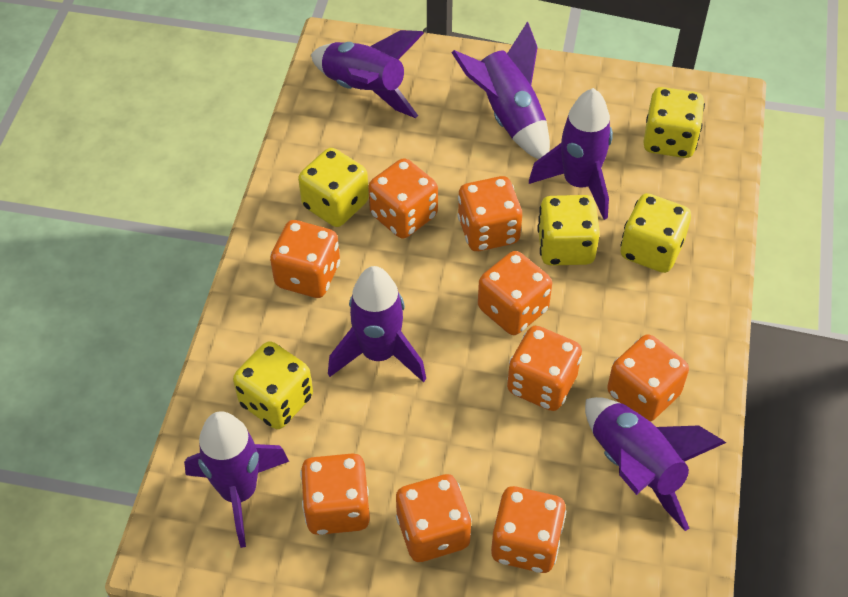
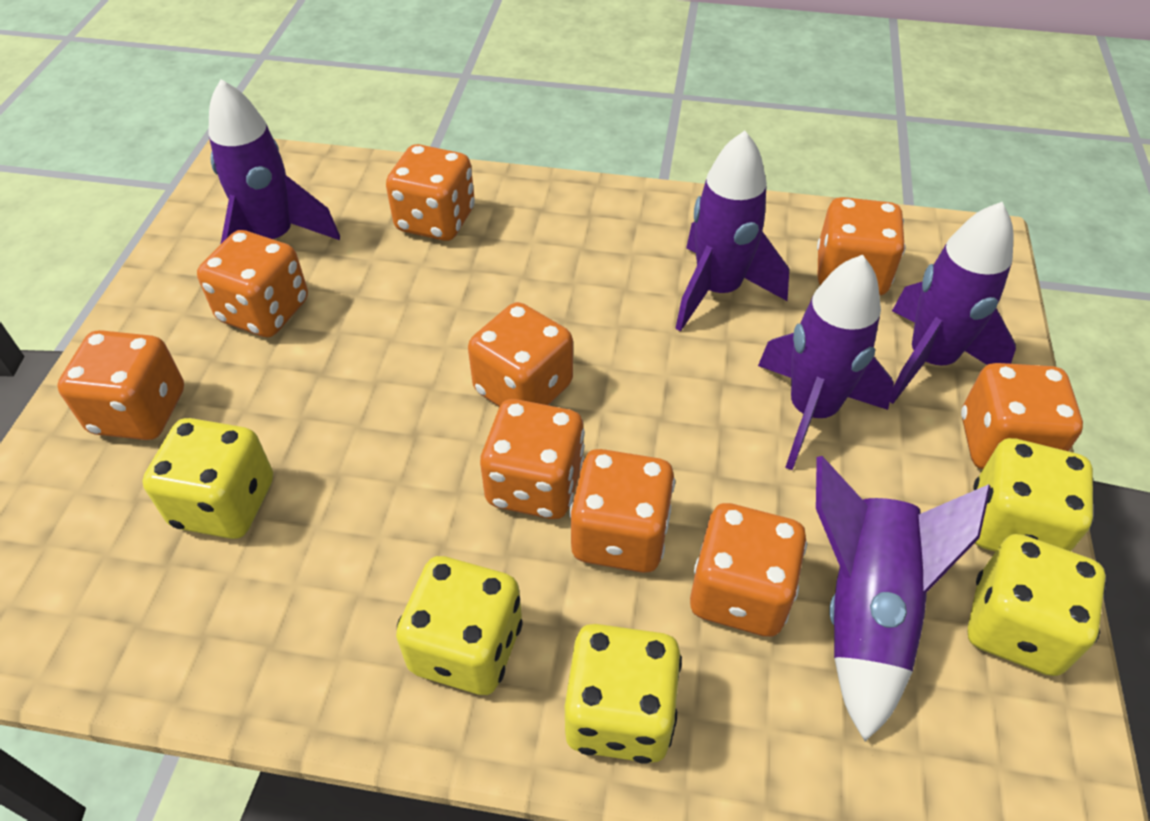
purple rocket: [184,411,289,548] [311,30,424,118] [328,266,426,382] [451,22,550,159] [529,88,613,220] [585,397,726,531] = 6 -> [208,79,340,245] [675,131,789,332] [758,255,894,470] [816,456,991,742] [890,202,1016,404] = 5

